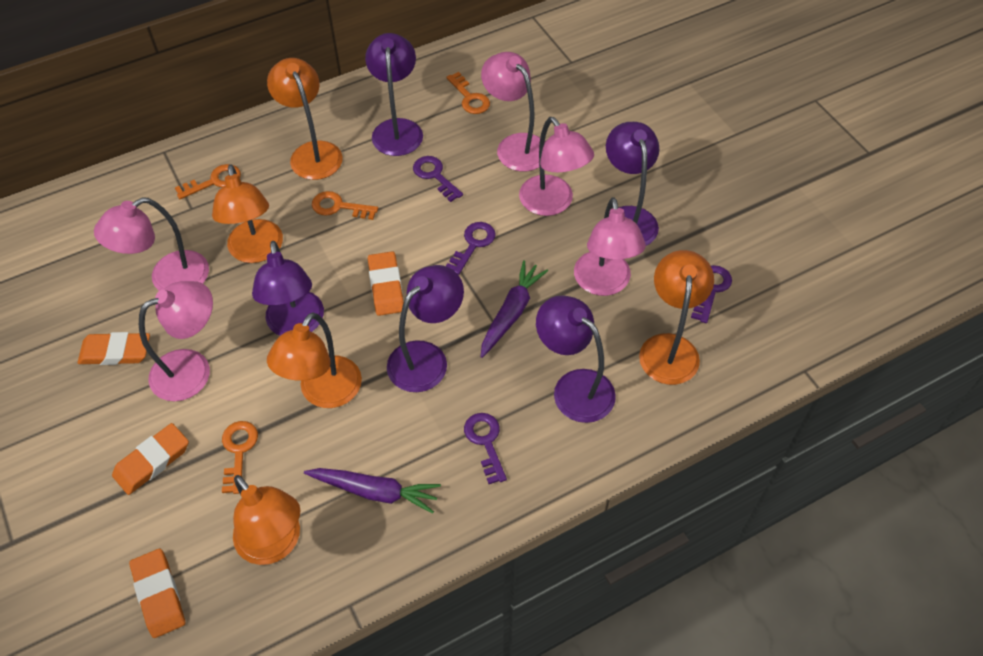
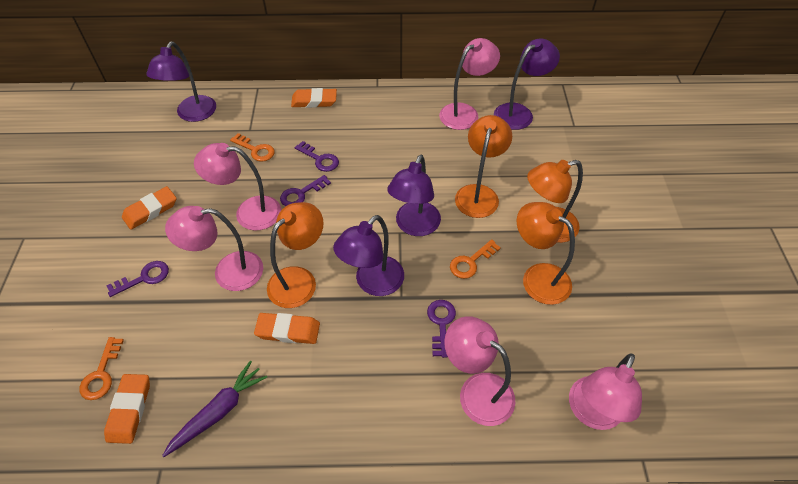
orange key: [175,164,241,199] [222,421,258,494] [312,191,378,220] [447,72,490,114] = 4 -> [80,337,124,400] [230,133,275,162] [450,239,501,279] = 3
orange lamp: [212,164,283,263] [233,475,300,565] [267,58,343,180] [267,313,362,408] [639,250,714,385] = 5 -> [267,202,324,308] [455,115,512,218] [517,202,575,305] [527,160,583,243] = 4
purple carrot: [304,468,441,514] [481,260,548,358] = 2 -> [162,361,267,457] = 1
purple lamp: [252,241,324,336] [365,33,423,156] [387,265,464,392] [536,295,616,423] [606,122,659,246] = 5 -> [146,42,216,122] [333,215,404,296] [387,155,441,236] [494,38,560,130] = 4

